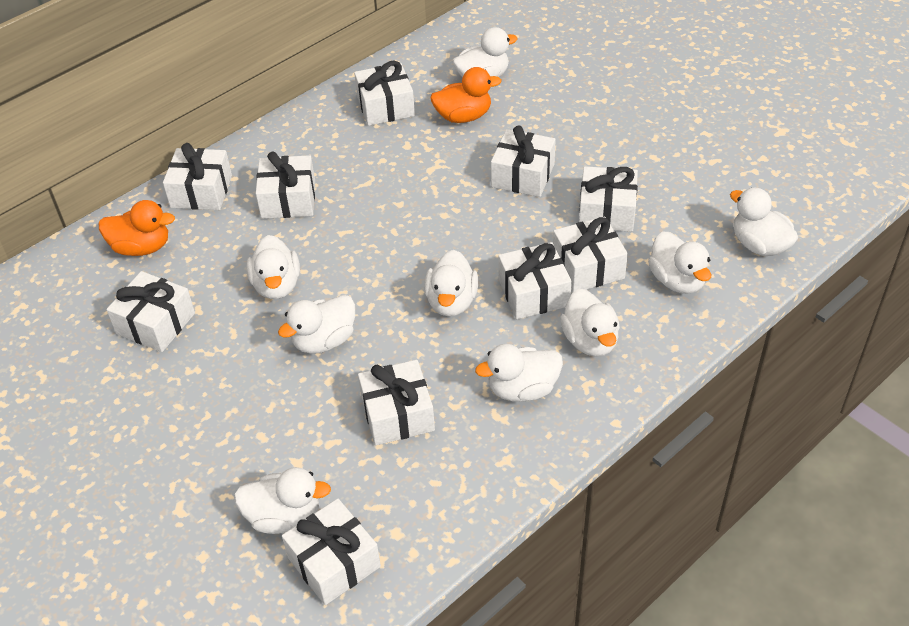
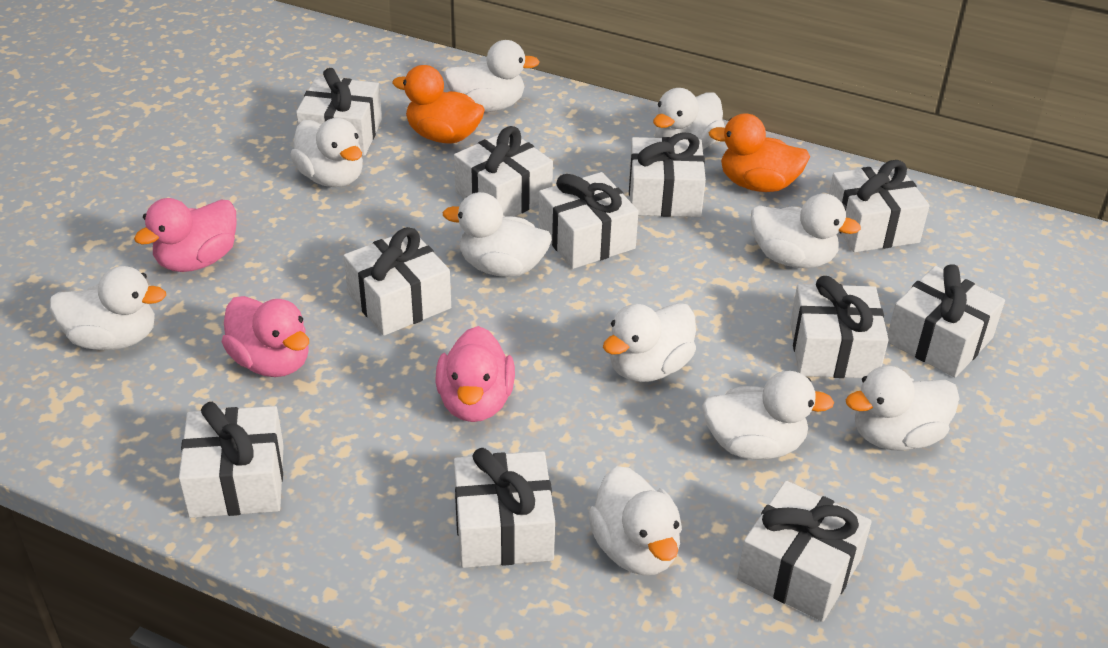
pink duck: none = 0 -> [134,198,236,272] [222,296,309,377] [435,326,515,422] = 3
white duck: [234,467,331,534] [247,235,300,299] [278,295,355,354] [424,250,478,316] [452,27,518,77] [475,344,563,402] [560,289,620,357] [648,232,711,294] [730,188,798,256] = 9 -> [50,266,166,350] [290,118,363,187] [443,192,552,277] [444,40,540,112] [588,466,682,576] [603,303,696,382] [653,88,725,149] [702,371,834,460] [751,194,861,268] [846,366,960,451] = 10
white gift: [106,271,195,352] [163,143,232,210] [256,151,315,219] [282,499,381,605] [354,61,415,126] [358,360,435,445] [491,125,556,197] [498,242,572,319] [553,217,628,292] [579,166,638,232] = 10 -> [179,402,284,518] [296,68,382,156] [344,227,451,336] [454,126,553,217] [454,448,555,568] [538,172,639,269] [629,132,706,217] [737,481,872,622] [790,276,889,378] [829,160,929,252] [888,264,1005,377] = 11

